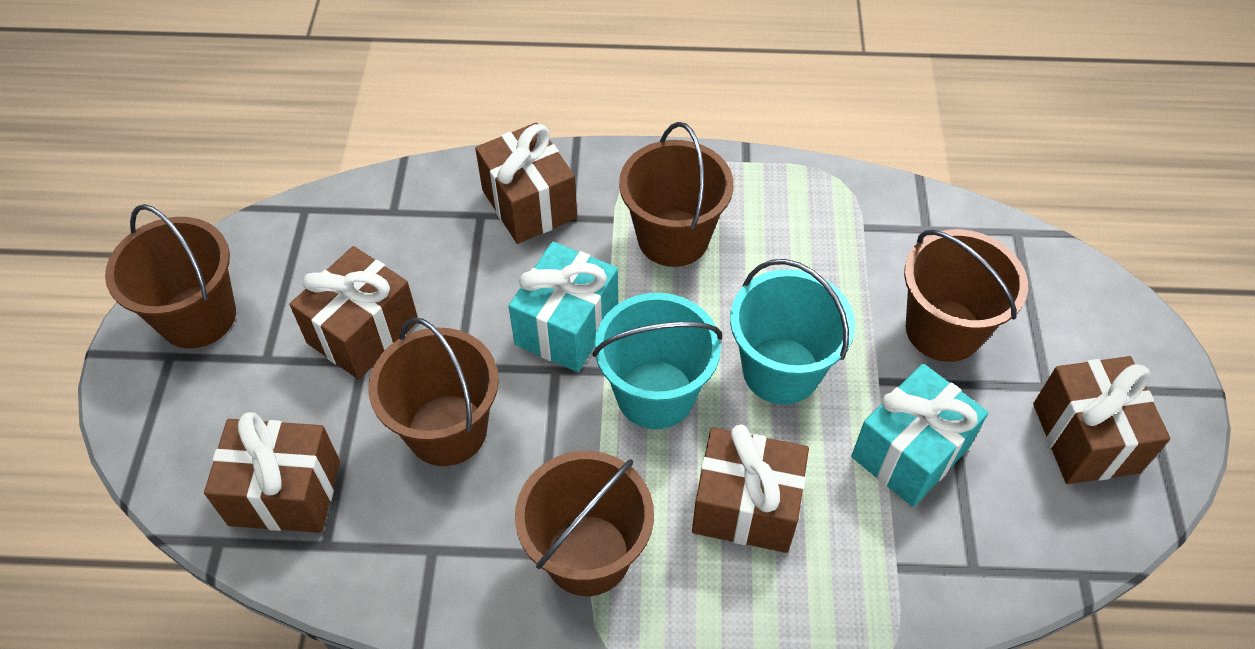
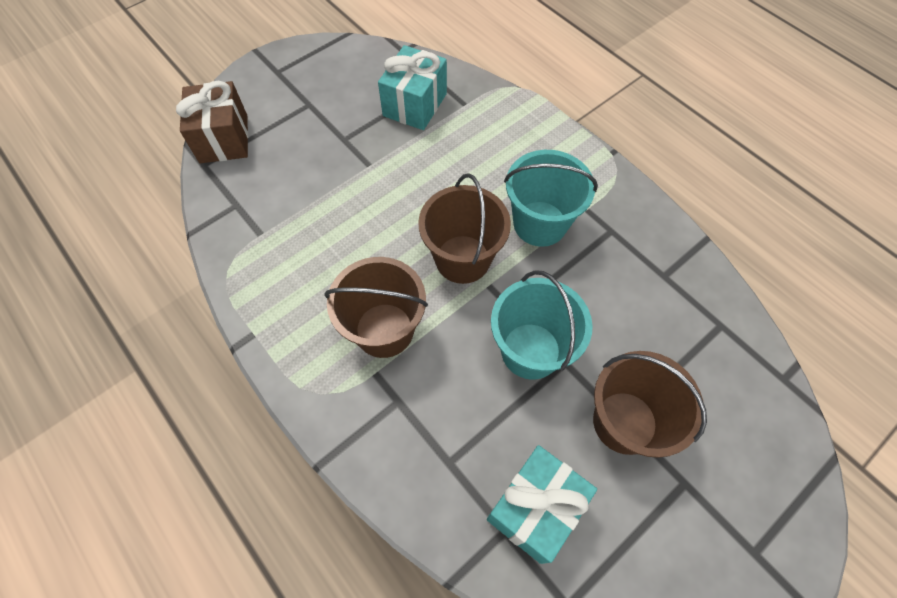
brown bucket: [105,204,236,349] [368,317,499,466] [515,451,654,596] [619,122,734,267] [904,229,1028,362] = 5 -> [324,257,428,358] [418,173,511,284] [593,351,707,458] = 3
brown gift: [204,412,340,533] [290,246,418,380] [475,122,577,244] [692,424,809,553] [1033,356,1170,484] = 5 -> [176,81,248,163] = 1

